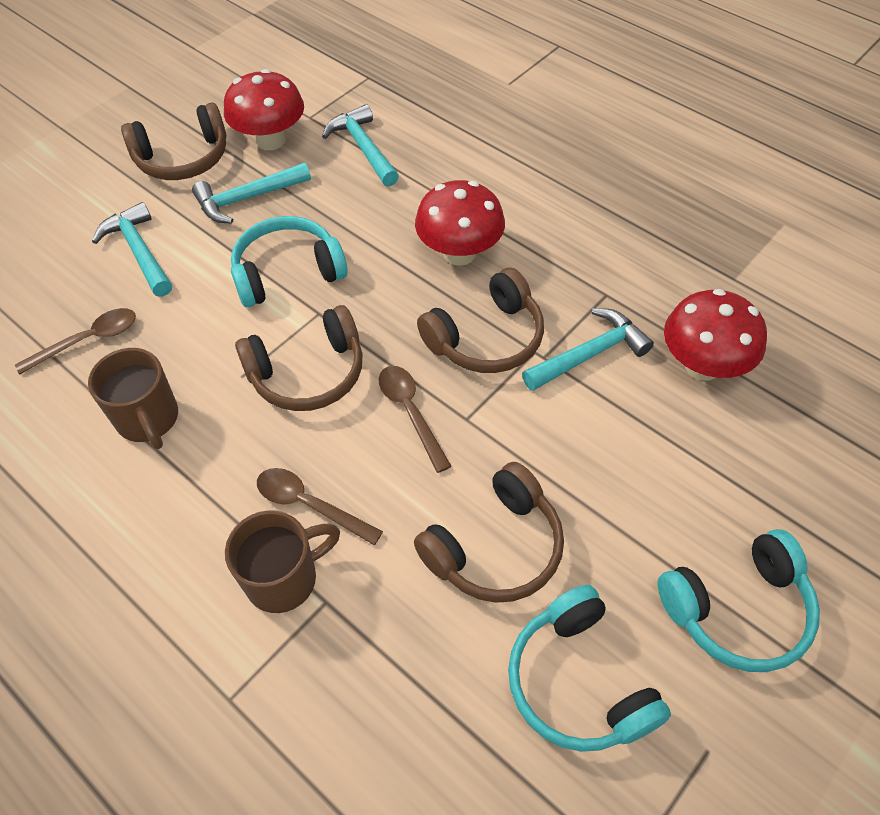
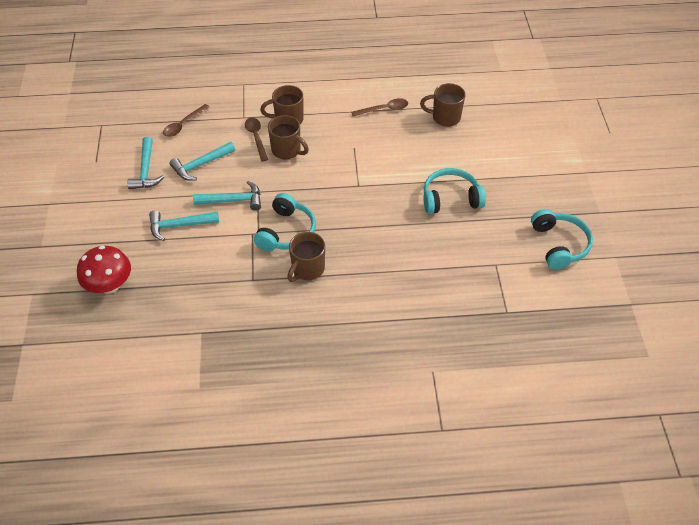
brown headphones: [121,102,226,180] [235,305,363,411] [414,462,564,603] [417,268,544,373] = 4 -> none = 0
brown mug: [88,348,178,449] [225,510,340,613] = 2 -> [260,85,304,124] [268,115,309,159] [287,232,325,282] [420,83,466,127] = 4
red mushroom: [224,69,304,150] [415,180,505,266] [664,289,767,380] = 3 -> [77,246,131,294] = 1

